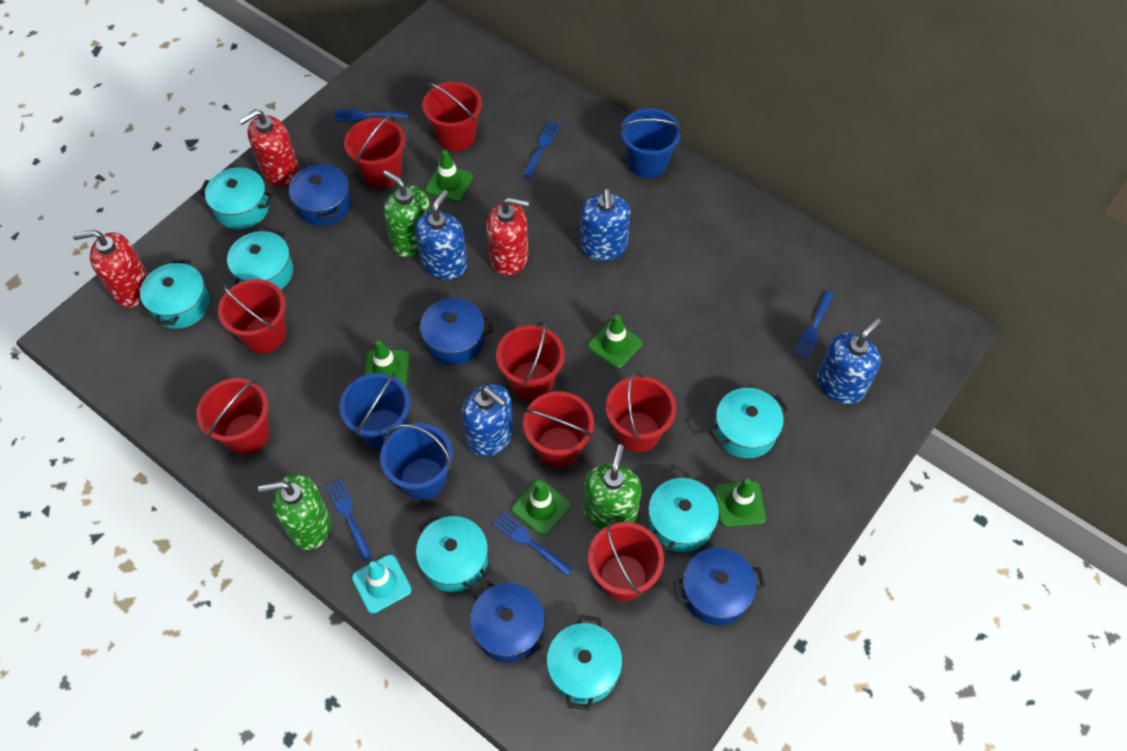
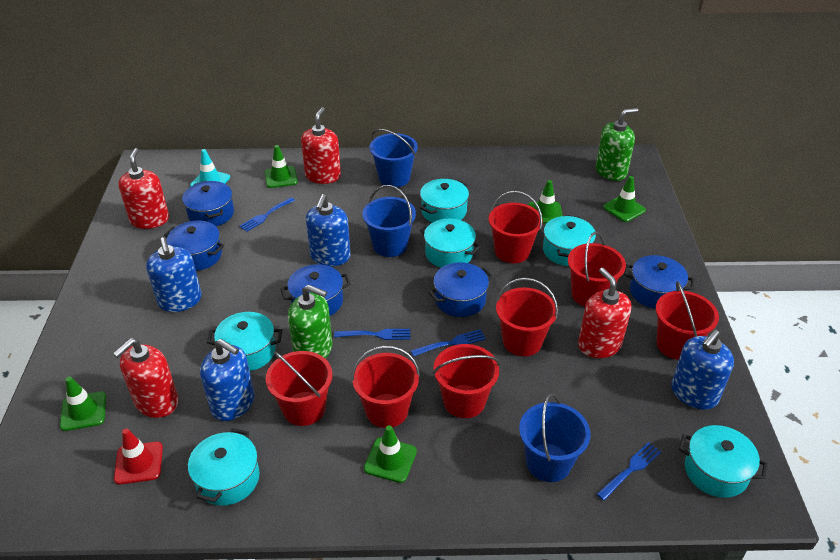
blue fork: [326,479,372,561] [334,110,408,121] [493,512,573,577] [523,121,561,177] [794,291,834,360] = 5 -> [239,197,295,232] [334,329,410,340] [411,329,486,357] [597,442,661,501] = 4
blue pot: [289,162,351,226] [413,298,493,365] [470,580,544,662] [673,548,765,625] = 4 -> [164,221,224,271] [182,181,234,226] [280,264,351,316] [428,262,493,317] [624,255,695,309] = 5
green soap dispenser: [258,473,331,550] [383,170,431,257] [583,445,642,529] = 3 -> [288,285,333,359] [596,108,638,181] = 2
red bucket: [196,378,269,454] [218,279,286,353] [344,115,405,188] [422,82,482,151] [496,321,565,400] [523,391,594,468] [588,522,664,601] [606,371,676,452] = 8 -> [266,351,332,426] [351,346,420,428] [433,344,500,418] [489,191,543,263] [496,278,558,356] [568,232,626,307] [656,281,719,360] = 7
red soap dispenser: [73,230,149,307] [239,109,299,187] [486,197,529,276] = 3 -> [113,338,179,418] [118,148,169,229] [301,107,341,184] [578,268,631,358] = 4
red traffic cone: none = 0 -> [114,428,163,485] = 1
turquoise pot: [140,259,210,329] [199,167,274,229] [227,228,293,290] [416,514,488,592] [547,615,622,711] [648,475,719,553] [709,388,789,458] = 7 -> [188,428,260,506] [207,312,282,371] [420,179,469,223] [420,219,481,268] [543,215,596,266] [679,425,768,498] = 6

